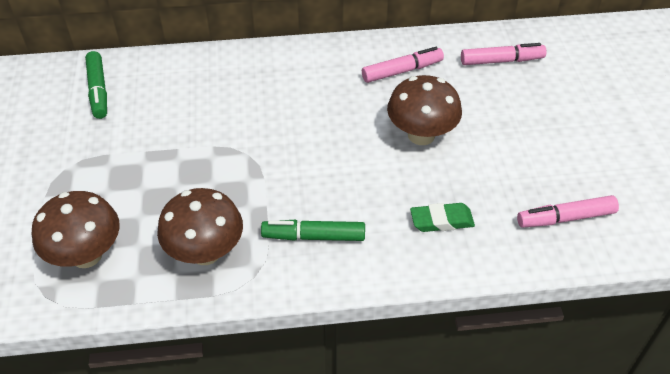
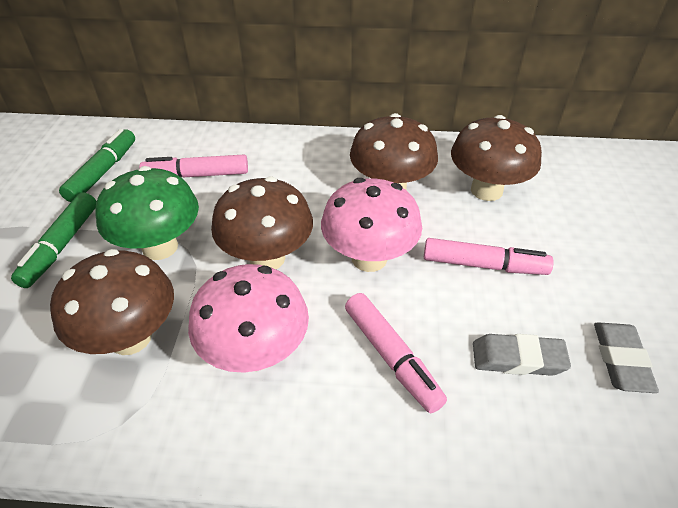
brown mushroom: [32,191,120,268] [157,188,243,265] [387,75,462,145] = 3 -> [50,249,174,355] [211,176,313,269] [350,113,438,190] [451,115,542,201] = 4
green eraser: [410,203,475,232] = 1 -> none = 0
green mushroom: none = 0 -> [95,166,199,260] = 1
grey eraser: none = 0 -> [473,334,571,376] [594,322,659,393] = 2
pink mushroom: none = 0 -> [188,264,309,373] [321,178,422,272] = 2

